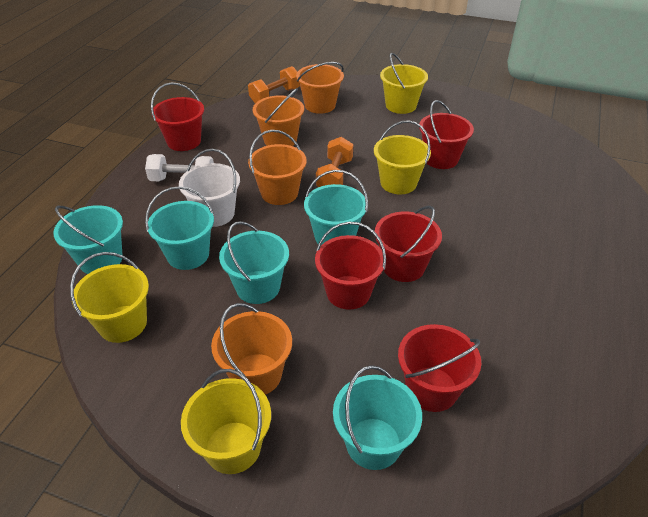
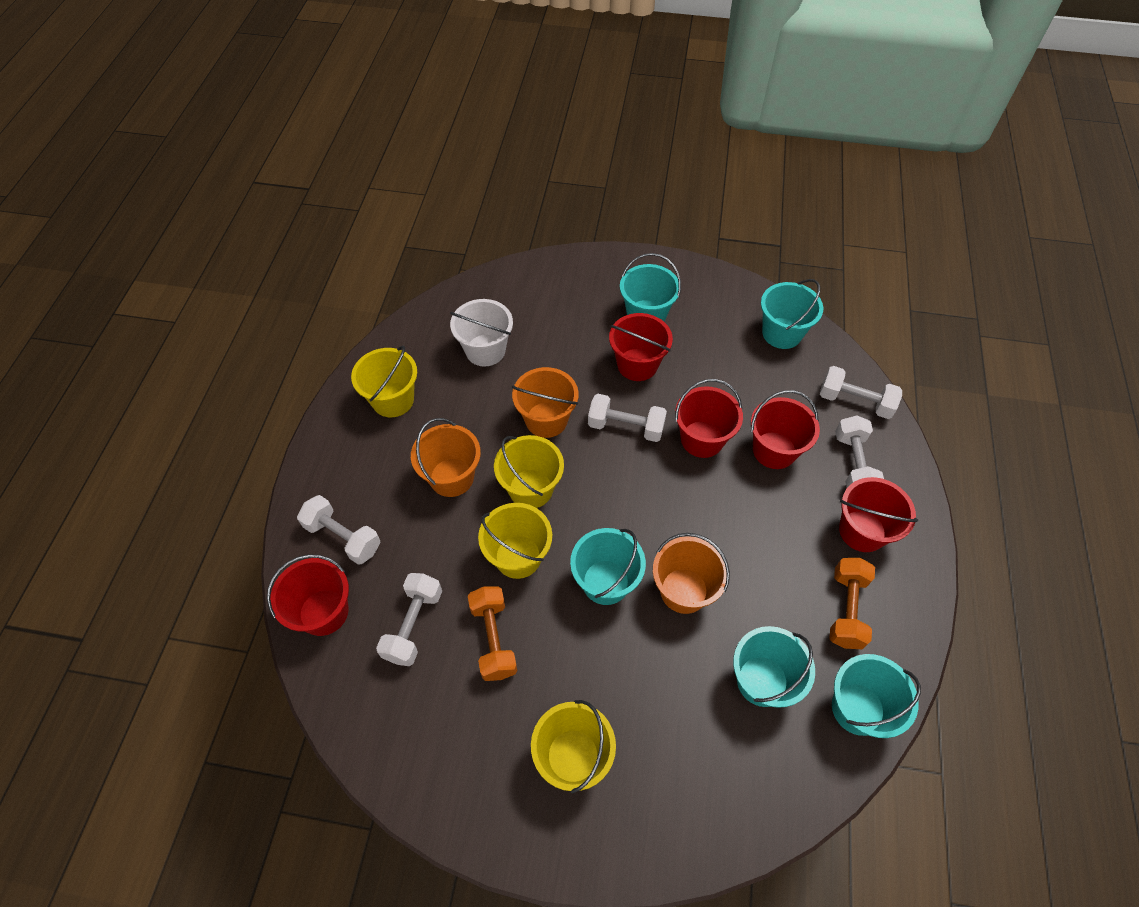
orange bucket: [211,303,292,395] [248,130,307,205] [253,88,304,146] [296,62,344,114] = 4 -> [411,418,481,497] [512,367,579,438] [653,533,730,614] = 3
white dumbbell: [145,154,214,181] = 1 -> [297,495,381,565] [376,573,442,666] [588,394,667,442] [820,366,902,419] [835,416,884,488] = 5

